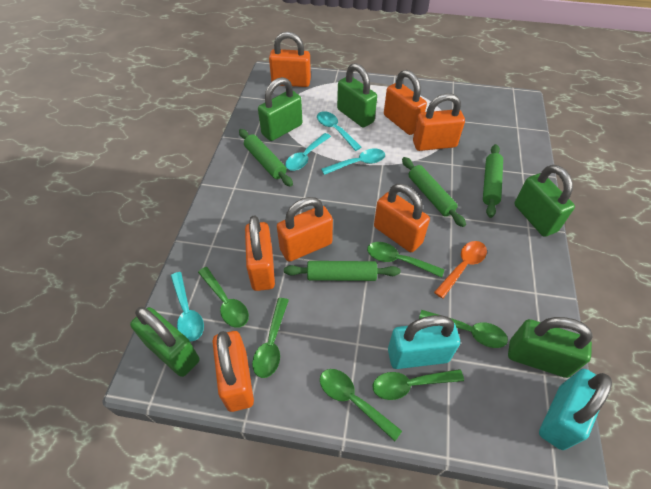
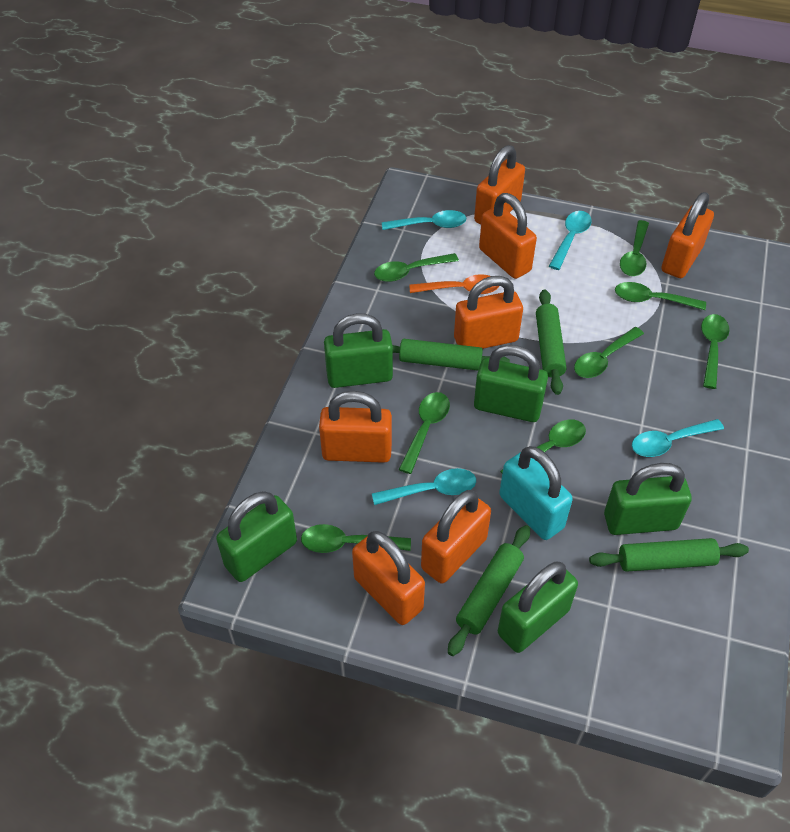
green spoon: [198,267,249,328] [252,298,289,378] [320,369,402,441] [367,242,444,278] [373,369,464,400] [419,310,508,348] = 6 -> [301,524,411,553] [374,253,459,282] [399,392,450,474] [500,420,586,473] [574,327,644,378] [615,282,706,310] [620,220,649,276] [701,314,729,389] = 8
turquoise padlock: [388,315,460,369] [539,369,612,450] = 2 -> [499,446,573,540] = 1

